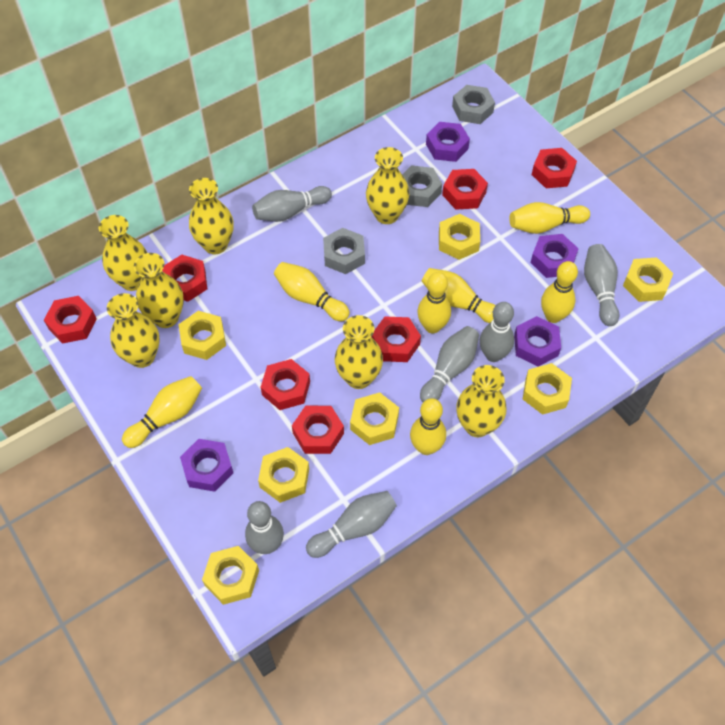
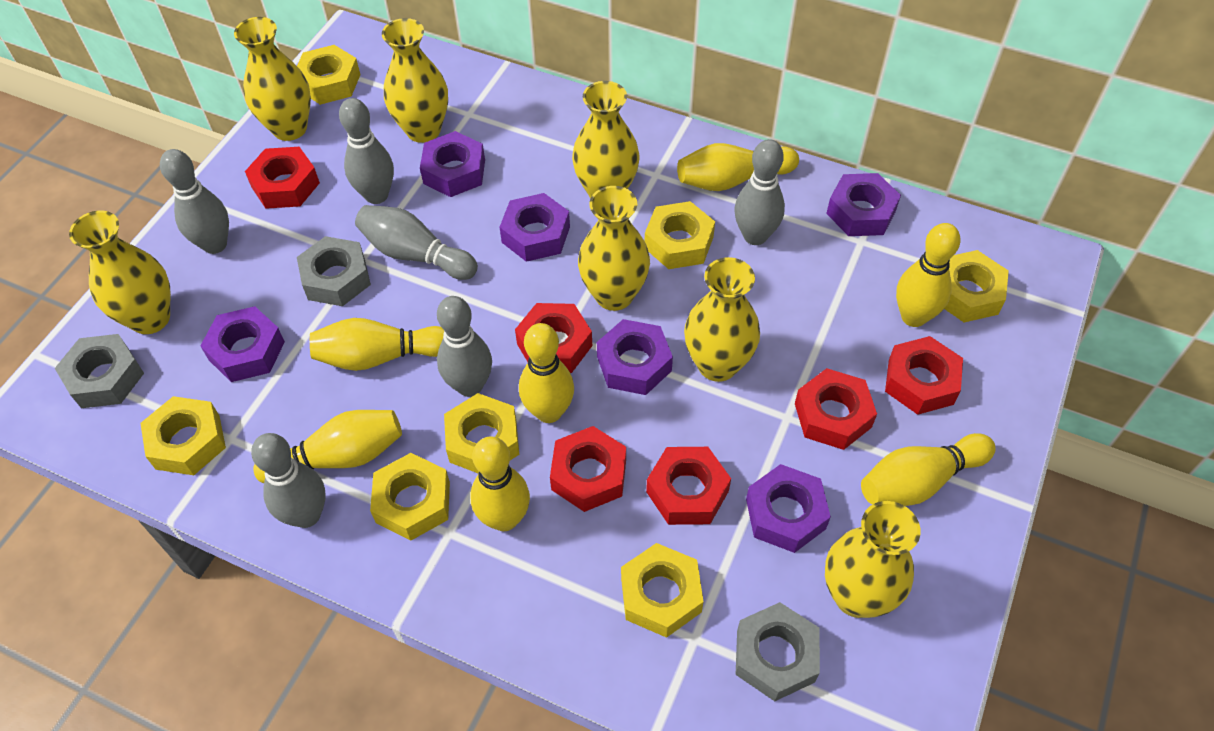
purple nut: [180,439,233,492] [426,122,470,162] [514,316,561,367] [530,234,579,278] = 4 -> [200,306,285,382] [420,131,485,197] [500,193,570,262] [597,319,673,395] [746,464,831,553] [826,173,901,236] = 6
red nut: [44,296,97,344] [162,255,207,302] [261,359,310,410] [292,406,344,454] [372,317,421,362] [442,169,488,210] [532,148,577,188] = 7 -> [245,147,320,209] [515,303,592,373] [550,426,626,512] [646,447,731,525] [795,368,877,450] [885,336,963,415] = 6

